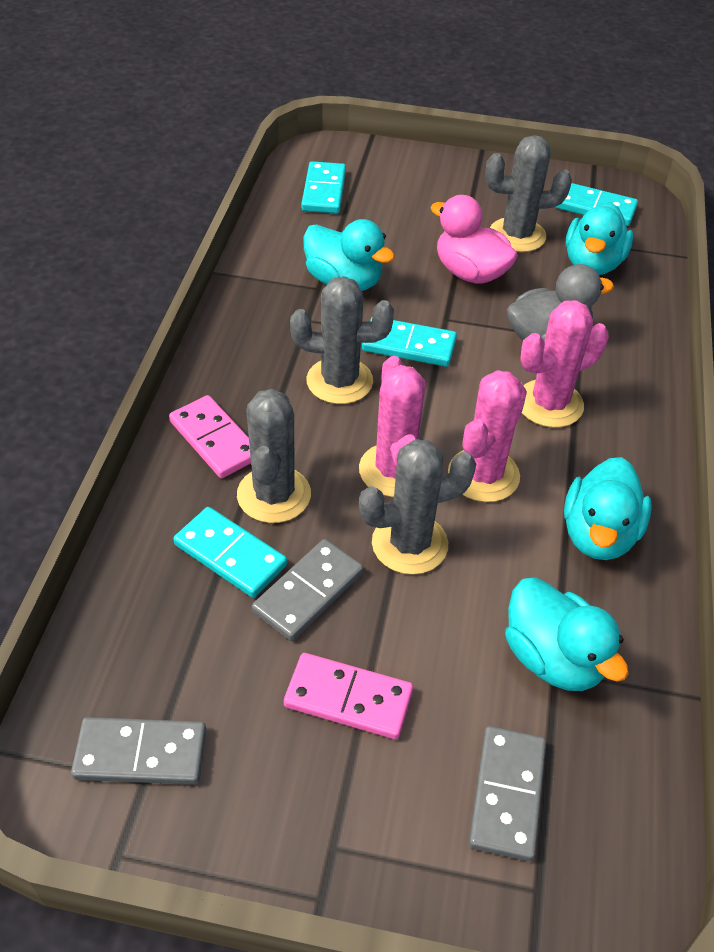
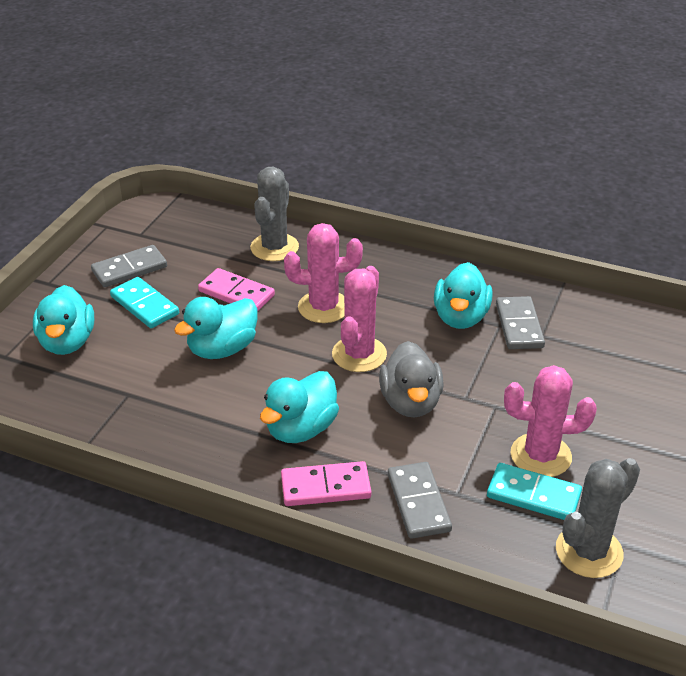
grey cactus: [237,389,311,523] [290,276,394,404] [359,439,476,575] [485,135,572,252] = 4 -> [250,167,299,261] [556,458,640,578] = 2
pink duck: [430,195,518,284] = 1 -> none = 0
turquoise domino: [173,507,287,598] [301,161,346,214] [362,318,457,367] [556,183,638,226] = 4 -> [110,277,179,328] [487,463,582,520] = 2

